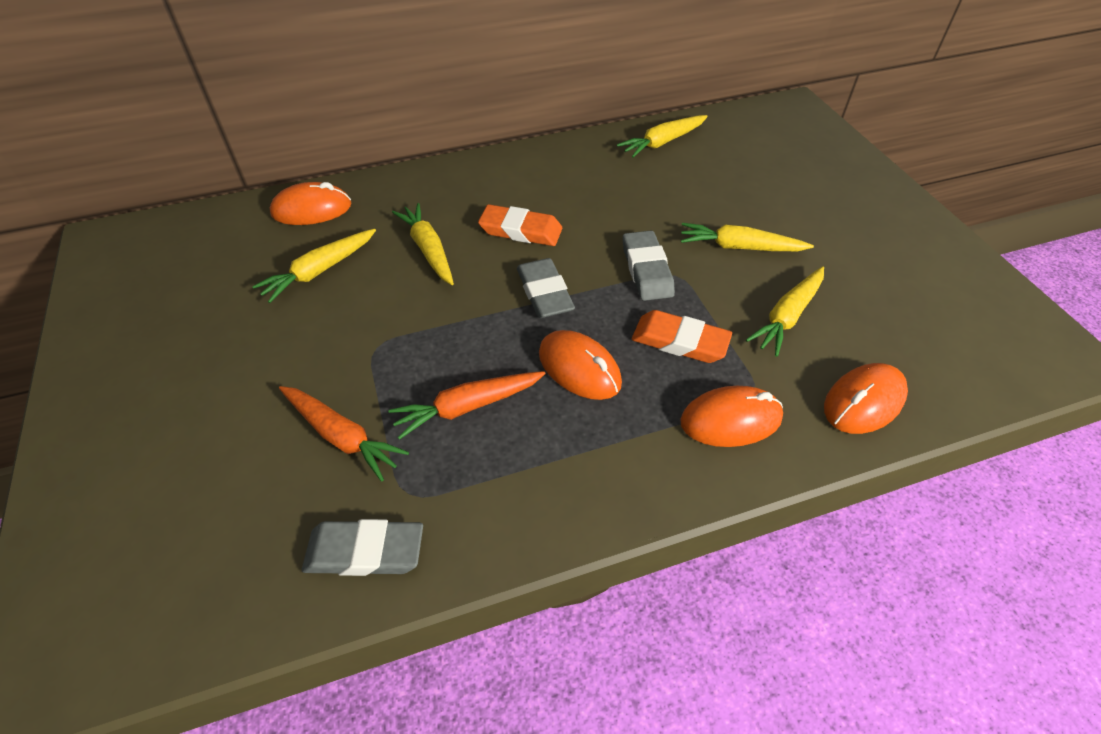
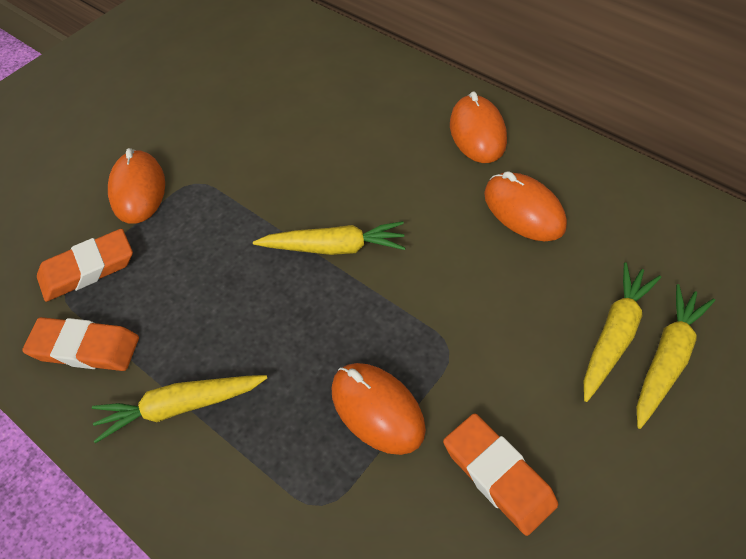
grey eraser: [302,519,423,576] [517,258,575,318] [623,231,675,301] = 3 -> none = 0
orange carrot: [279,386,409,481] [389,371,546,440] = 2 -> none = 0
orange eraser: [478,204,562,246] [632,310,732,363] = 2 -> [22,317,139,371] [37,229,133,302] [443,413,558,536] = 3
yellow carrot: [252,229,376,303] [392,203,454,285] [617,115,708,158] [681,223,814,251] [746,266,824,357] = 5 -> [92,375,267,443] [253,221,406,255] [584,262,661,402] [637,284,715,429] = 4

